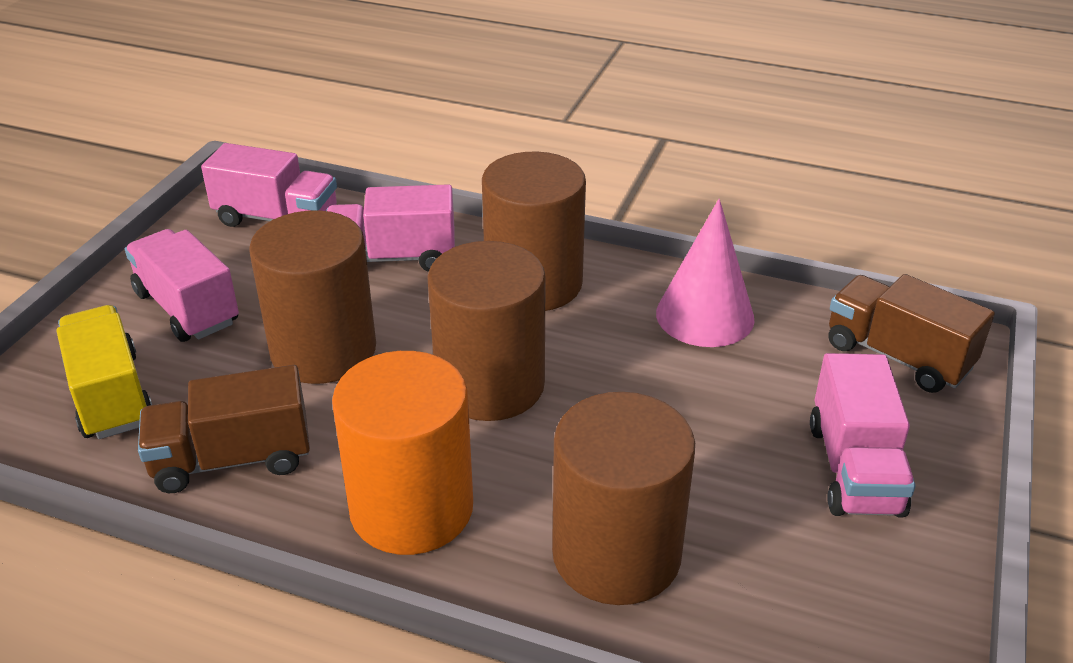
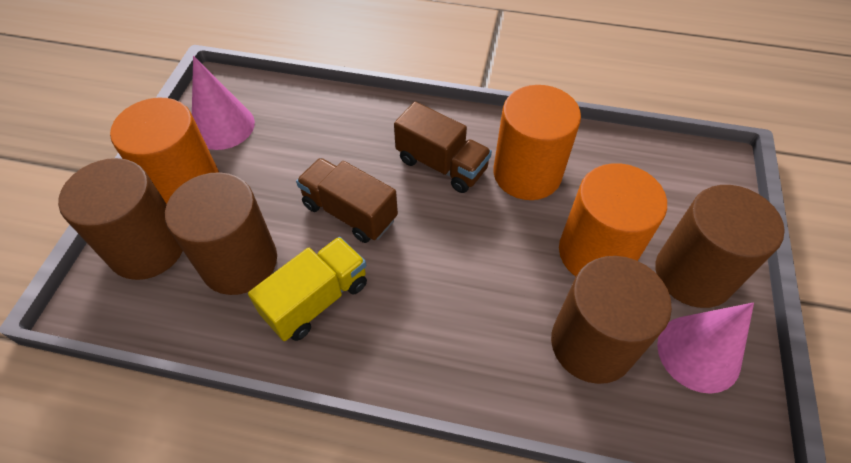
orange cylinder: [332,351,473,555] = 1 -> [110,98,219,204] [493,85,581,200] [559,163,667,276] = 3
pink cone: [656,199,755,347] = 1 -> [192,56,255,150] [657,302,754,394] = 2
pink truck: [125,229,239,342] [201,143,337,227] [326,184,455,272] [810,353,916,518] = 4 -> none = 0

